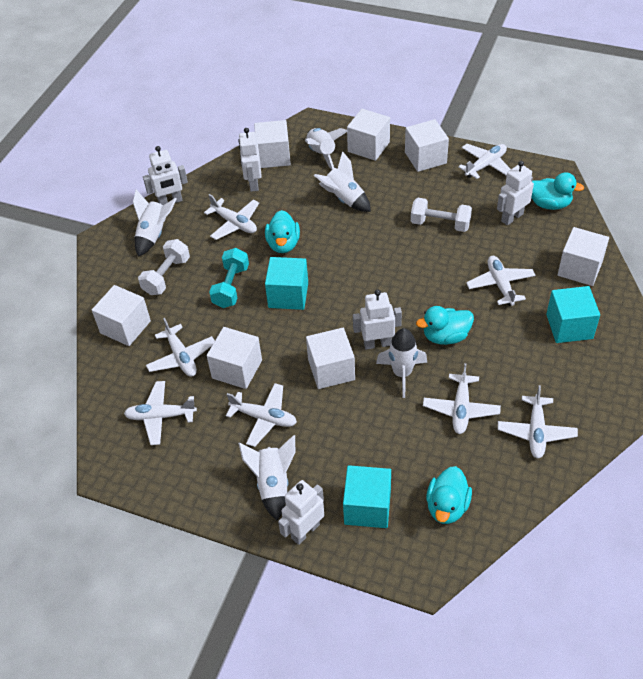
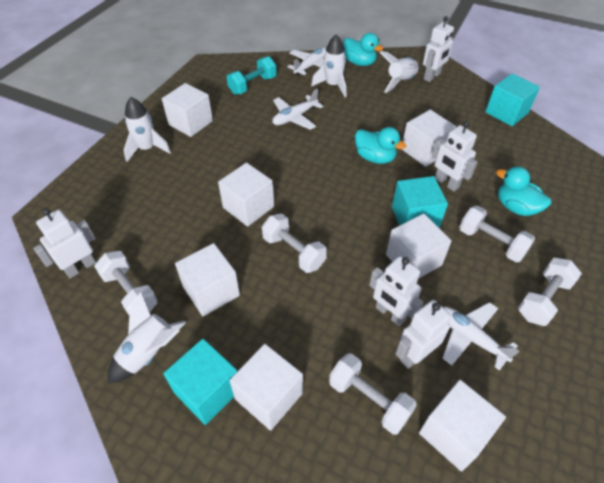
turquoise duck: [265,210,300,253] [416,306,474,345] [426,466,472,524] [531,172,584,210] = 4 -> [343,33,384,66] [355,127,406,164] [496,167,551,216] = 3
white dumbbell: [138,239,190,295] [411,198,472,232] = 2 -> [94,251,158,315] [262,213,327,273] [329,353,417,435] [459,206,535,262] [518,258,582,326] = 5
white plane: [124,381,197,445] [146,318,215,377] [204,194,259,240] [226,383,297,447] [423,363,501,434] [458,144,511,179] [466,256,535,306] [498,385,578,458] = 8 -> [272,89,323,130] [287,48,326,76] [442,302,519,371] = 3
white rocket: [133,190,177,257] [238,435,295,521] [305,128,348,170] [314,151,371,212] [376,328,427,398] = 5 -> [108,292,186,383] [124,97,171,162] [311,35,346,97] [379,51,419,93] = 4

